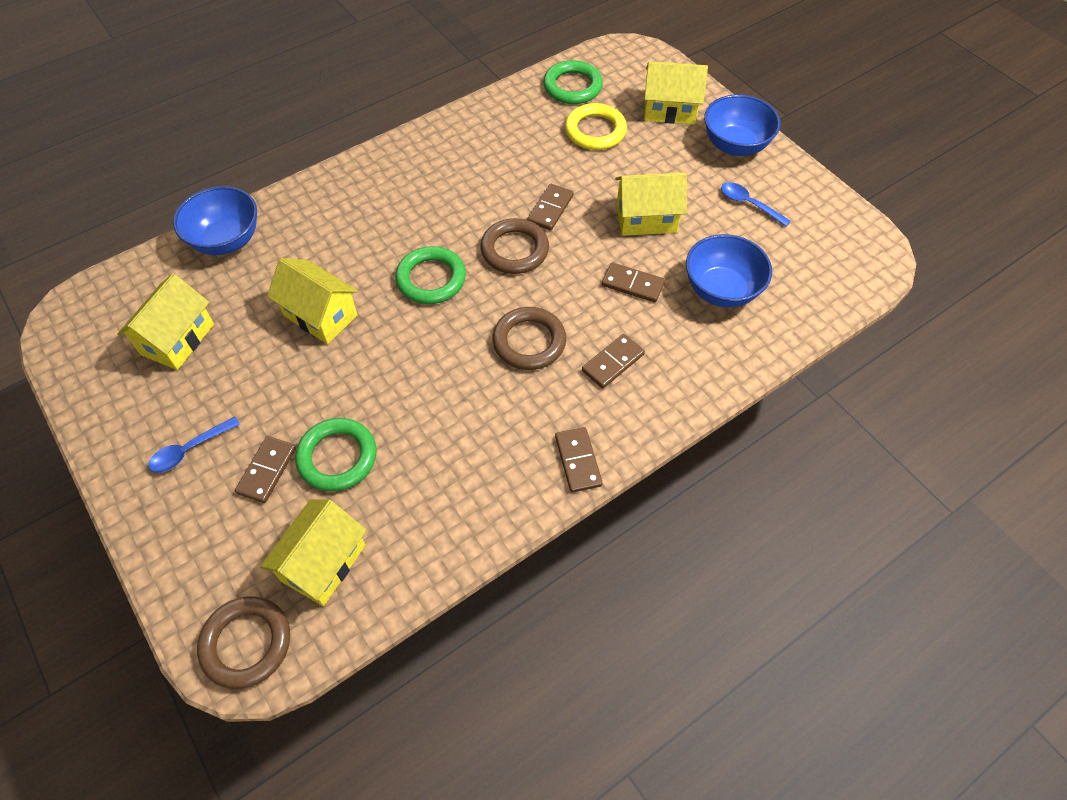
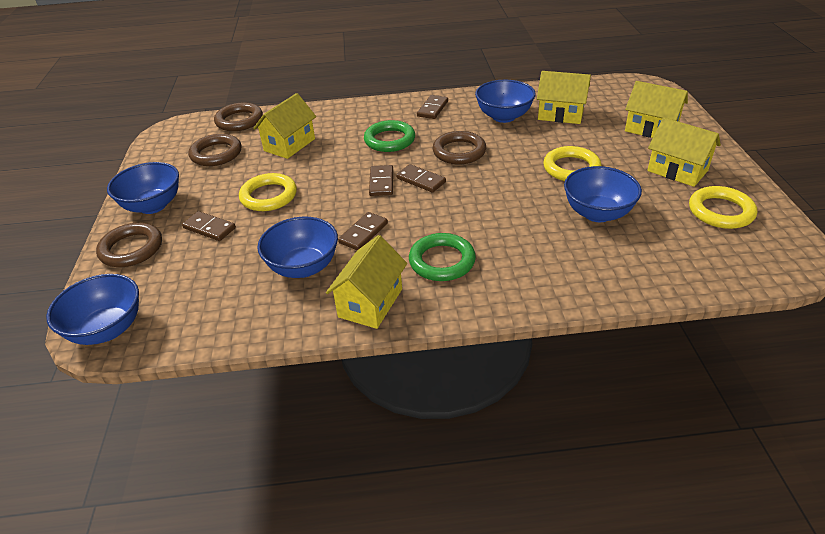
blue bowl: [173,186,257,255] [686,234,772,307] [704,94,780,156] = 3 -> [46,274,139,345] [107,162,179,214] [257,217,338,278] [475,80,536,123] [564,166,642,222] = 5
blue spoon: [148,416,240,473] [721,182,791,227] = 2 -> none = 0
brown ring: [197,596,290,689] [480,218,549,274] [492,307,566,370] = 3 -> [96,223,162,267] [188,134,241,166] [214,103,263,131] [433,131,486,164] = 4
green ring: [295,418,377,492] [395,246,466,304] [543,60,603,104] = 3 -> [364,120,415,152] [409,233,476,281] = 2
yellow ring: [565,103,627,150] = 1 -> [239,173,297,211] [543,146,602,181] [689,186,757,229] = 3

